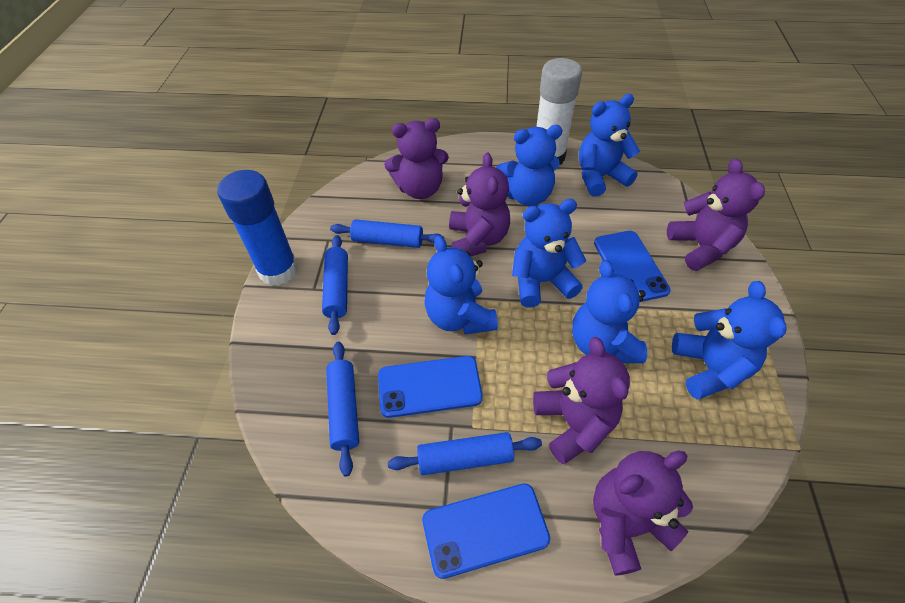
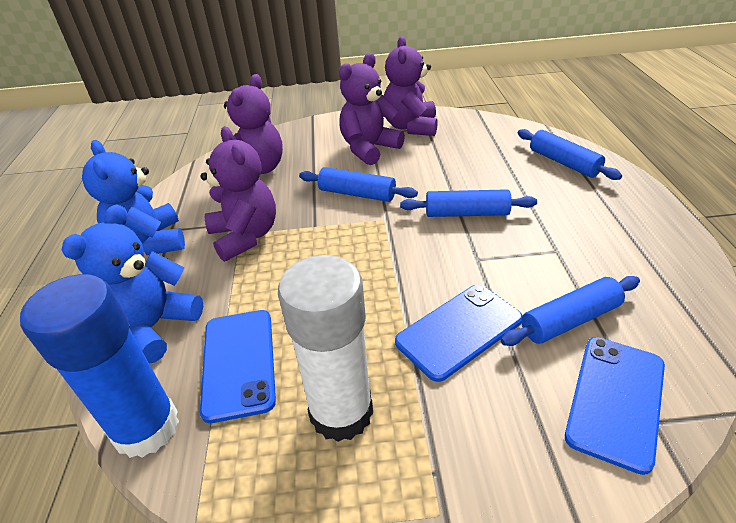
blue teddy bear: [424,235,498,334] [496,125,562,206] [512,199,586,307] [572,260,647,363] [579,94,640,197] [672,281,787,399] = 6 -> [62,204,203,363] [82,140,185,255] = 2
purple teddy bear: [384,118,449,199] [449,153,510,257] [533,337,630,464] [593,450,693,576] [667,159,765,271] = 5 -> [200,127,276,262] [224,74,283,174] [339,53,405,165] [384,36,438,136] = 4

